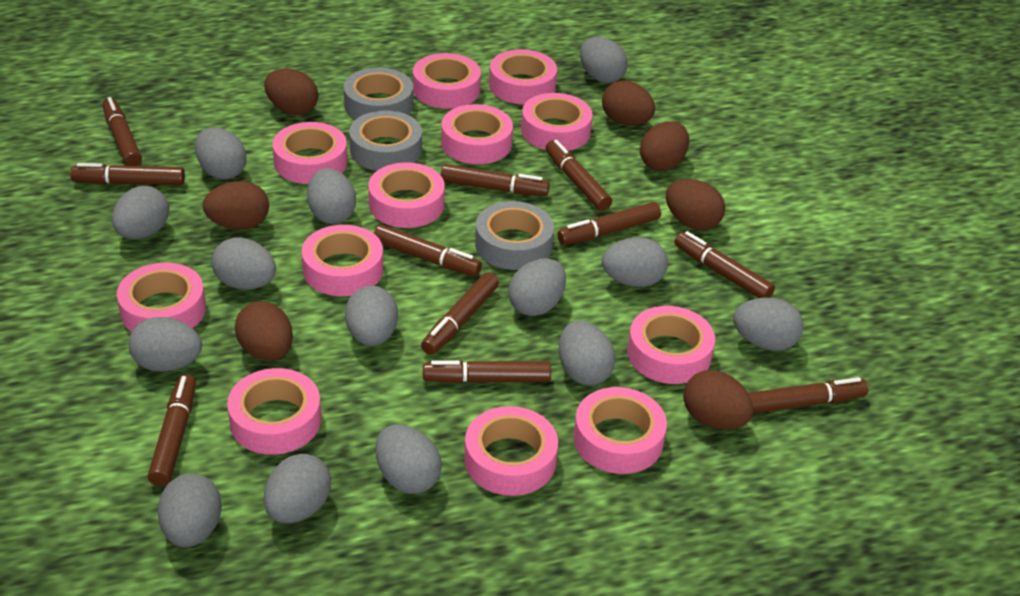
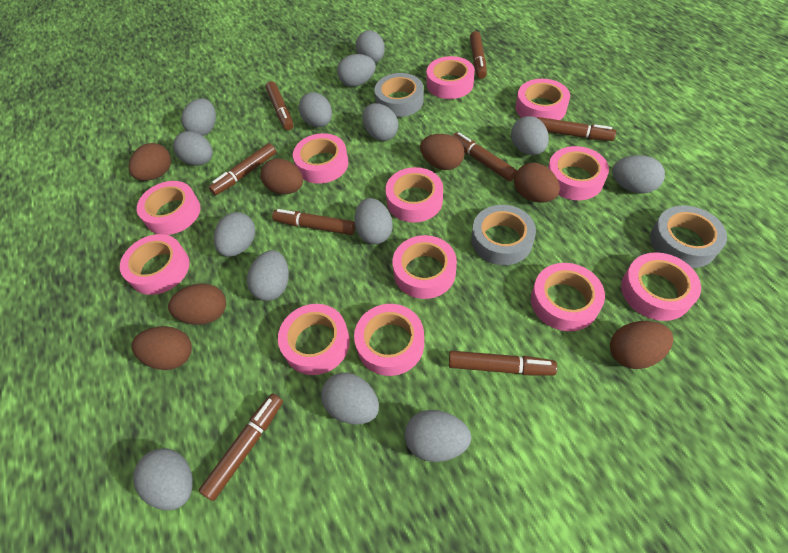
brown marker: [70,163,185,185] [102,97,142,166] [148,375,196,486] [374,225,482,276] [421,272,499,355] [423,360,551,384] [441,164,550,196] [545,140,612,211] [557,202,661,245] [674,231,775,298] [748,377,868,414] = 11 -> [199,394,283,501] [209,143,276,195] [266,81,294,130] [272,209,355,235] [449,351,557,376] [453,132,517,181] [470,31,487,79] [537,117,616,141] = 8

